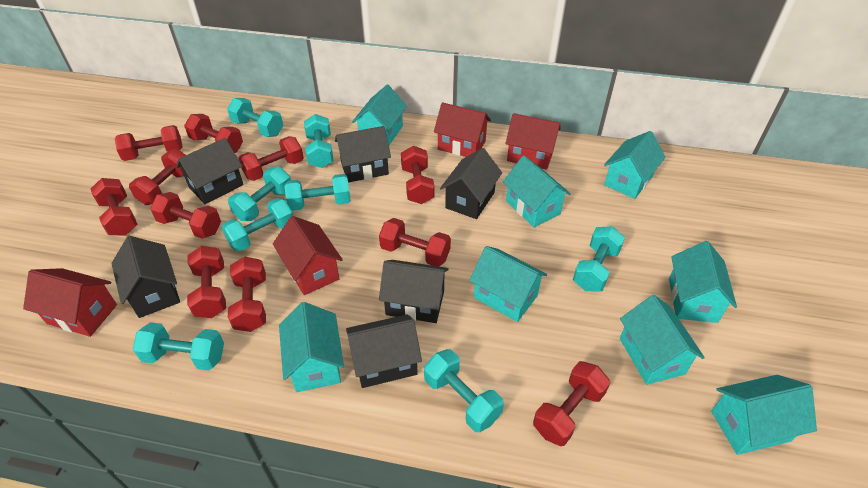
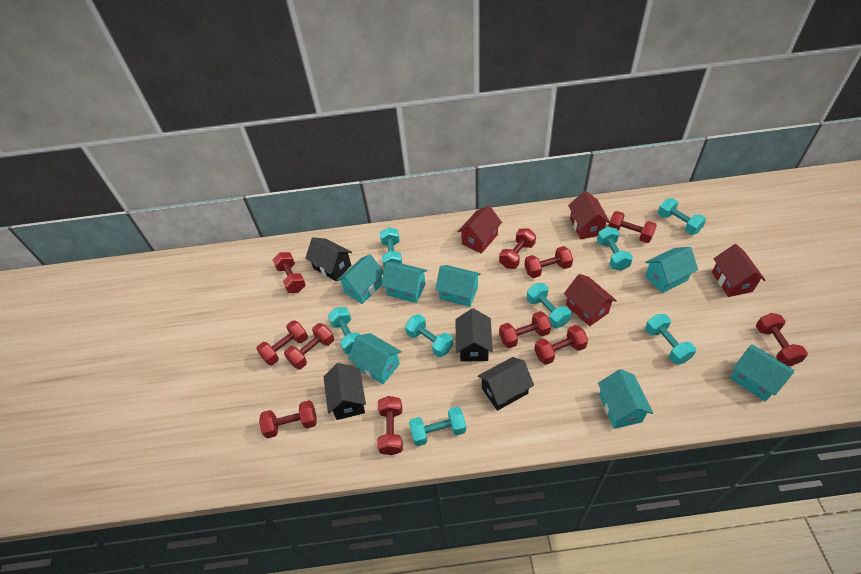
black house: [111,236,180,318] [176,138,244,204] [335,126,391,183] [346,314,422,388] [379,260,449,323] [440,148,502,219] = 6 -> [305,237,352,281] [323,363,366,420] [455,308,493,362] [478,357,534,411] = 4
turquoise house: [279,302,344,392] [352,85,407,145] [469,246,547,322] [503,156,571,227] [604,131,666,199] [620,295,705,385] [669,241,737,323] [711,375,817,455] = 8 -> [337,254,384,304] [348,333,402,384] [381,262,427,303] [435,265,481,307] [598,369,653,429] [645,247,698,293] [730,344,794,402] = 7

